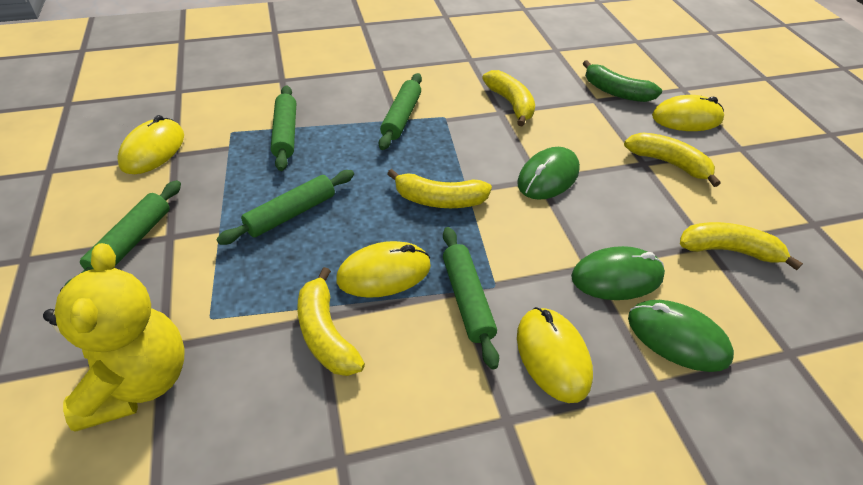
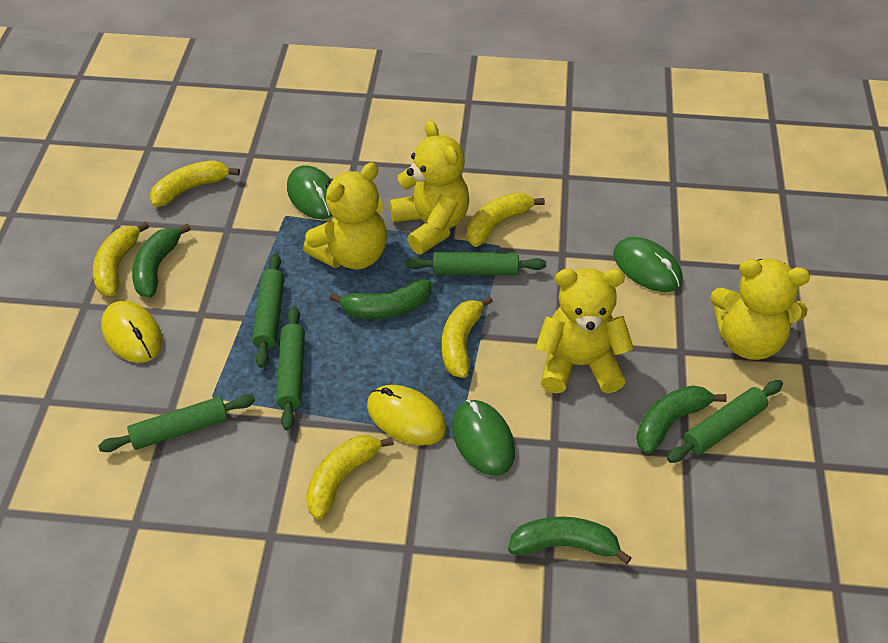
green banana: [583,60,662,102] = 1 -> [132,224,191,298] [330,279,431,319] [508,517,632,564] [636,385,727,454] = 4
yellow mouse: [118,115,184,174] [336,241,431,298] [517,307,593,403] [652,95,724,131] = 4 -> [101,301,163,363] [367,385,447,445] = 2
yellow teddy bear: [43,243,185,432] = 1 -> [303,163,387,269] [390,120,469,255] [535,268,634,394] [710,259,810,360] = 4

